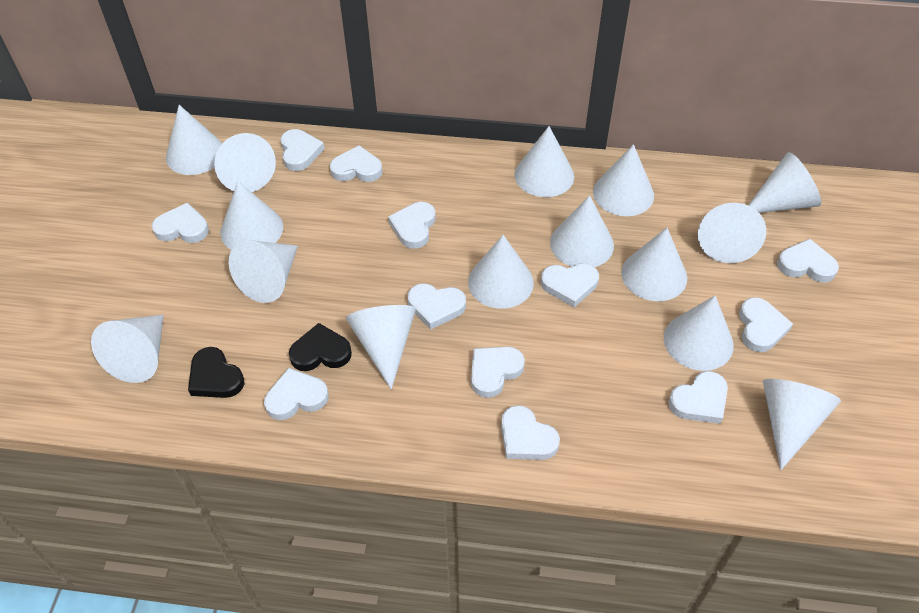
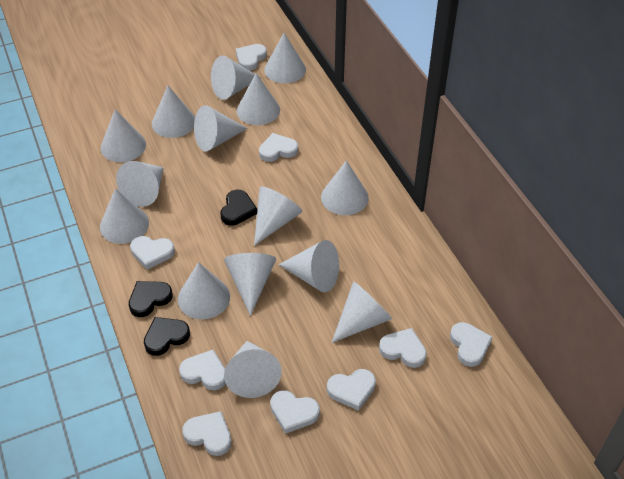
black heart: [188,347,244,398] [289,323,352,371] = 2 -> [129,281,173,317] [144,317,190,356] [220,190,257,226] = 3
white heart: [152,203,209,243] [264,368,329,420] [280,129,325,171] [330,145,383,182] [388,202,436,249] [408,283,466,330] [471,346,525,398] [501,405,560,460] [541,263,599,307] [668,371,728,424] [739,297,793,352] [777,239,839,282] = 12 -> [130,236,175,270] [179,350,226,390] [183,411,232,456] [236,44,267,71] [259,133,298,162] [270,390,320,434] [327,369,376,411] [379,328,427,368] [450,322,492,367] = 9

